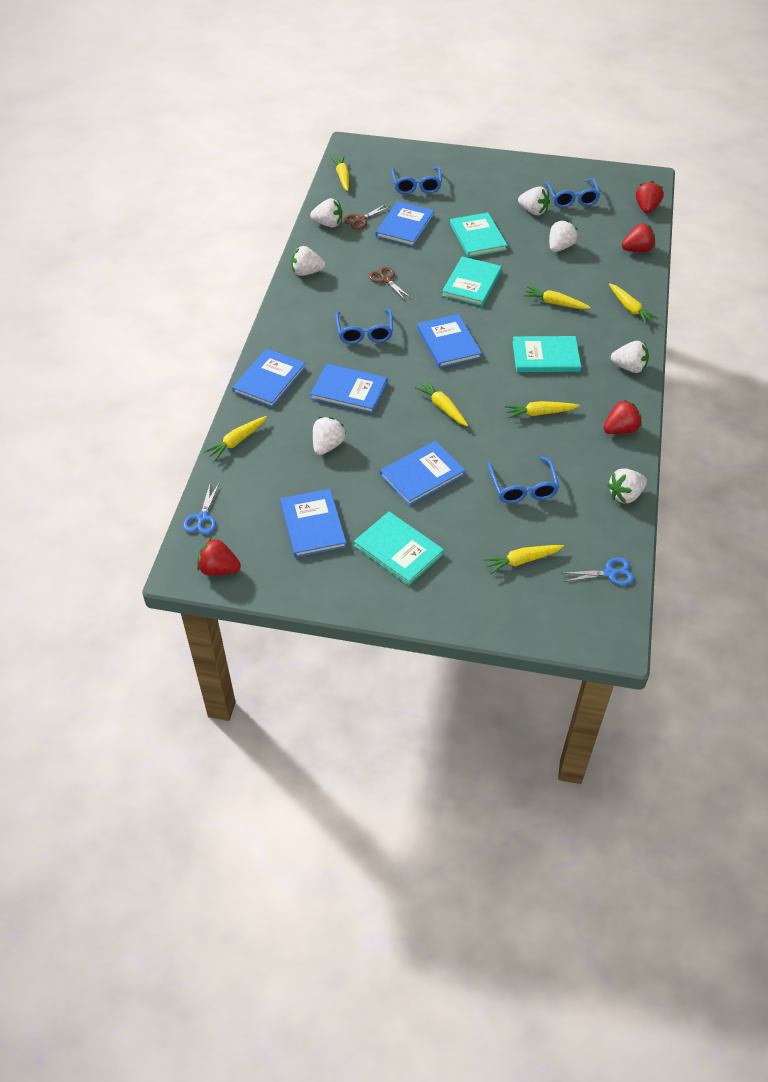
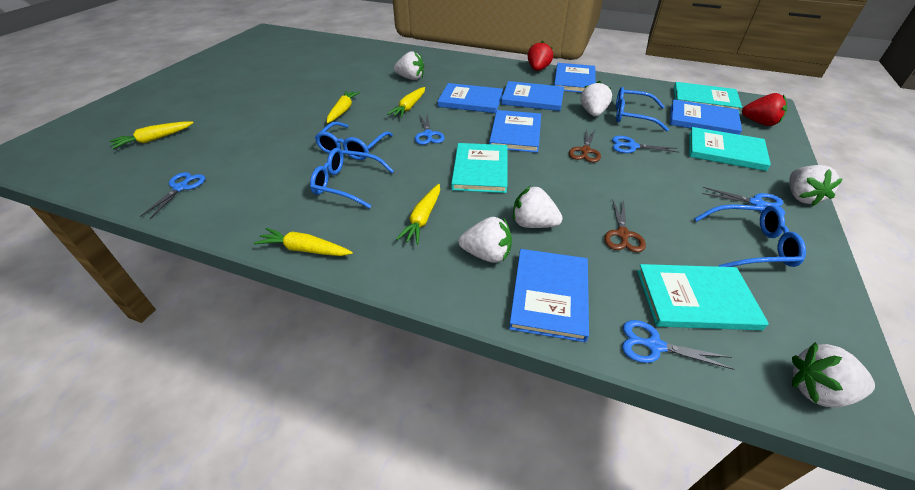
blue scissors: [183,484,219,535] [564,558,634,585] = 2 -> [140,172,205,219] [415,114,445,145] [612,136,679,153] [622,320,734,370] [702,187,785,215] = 5
red strawberry: [197,538,241,576] [603,399,642,434] [622,223,655,252] [636,181,664,213] = 4 -> [528,41,553,71] [742,93,787,126] = 2
white strawberry: [291,246,325,276] [310,198,342,227] [313,417,346,455] [518,187,550,215] [549,220,578,252] [607,468,647,504] [611,341,649,373] = 7 -> [394,51,424,80] [458,217,512,263] [513,186,563,228] [580,81,612,116] [789,165,843,206] [792,342,875,407] = 6
yellow carrot: [204,416,267,461] [331,156,349,191] [415,380,468,426] [483,545,564,574] [505,401,580,419] [523,286,591,309] [609,283,659,325] = 7 -> [110,122,194,149] [254,228,353,256] [327,90,360,123] [387,87,425,118] [396,184,440,244] = 5

